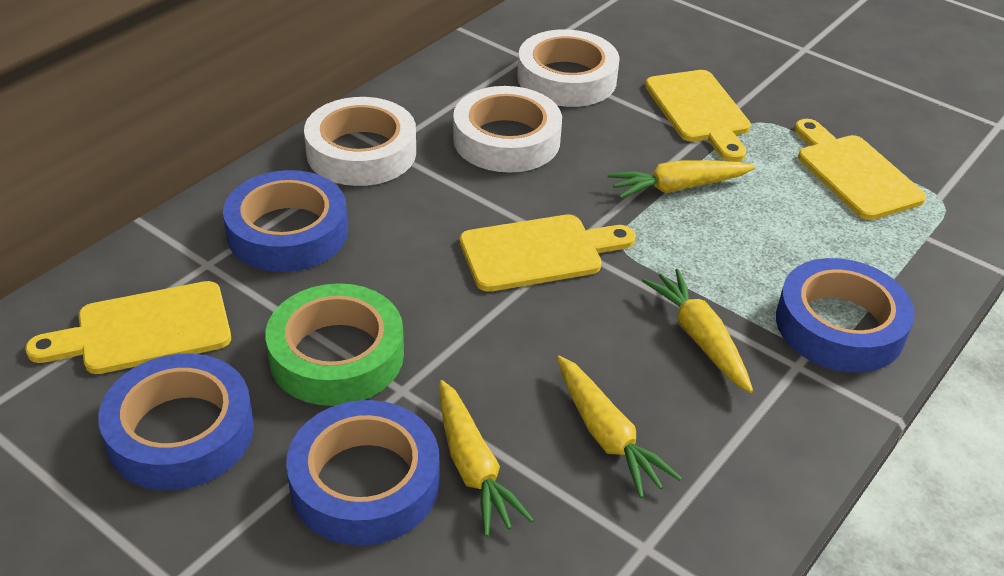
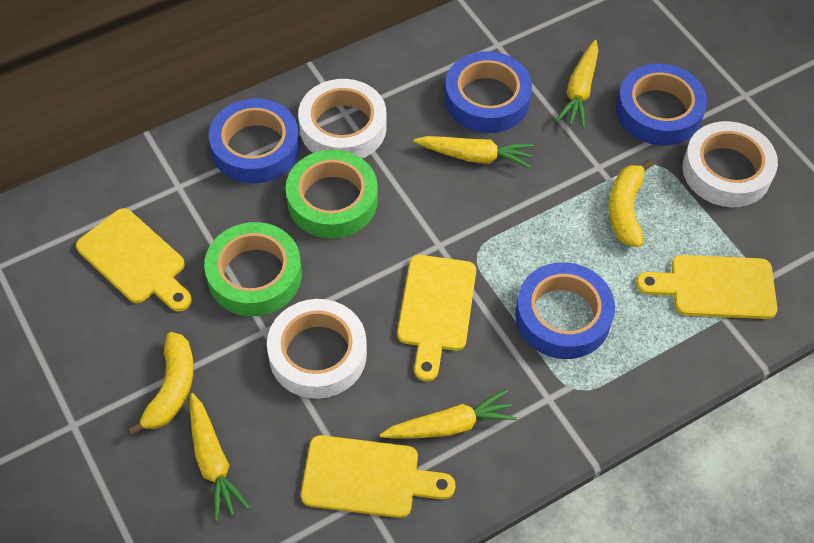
green tape: [265,283,404,406] = 1 -> [204,222,302,316] [286,150,378,238] = 2
yellow banana: none = 0 -> [128,332,194,436] [608,160,653,247] = 2

